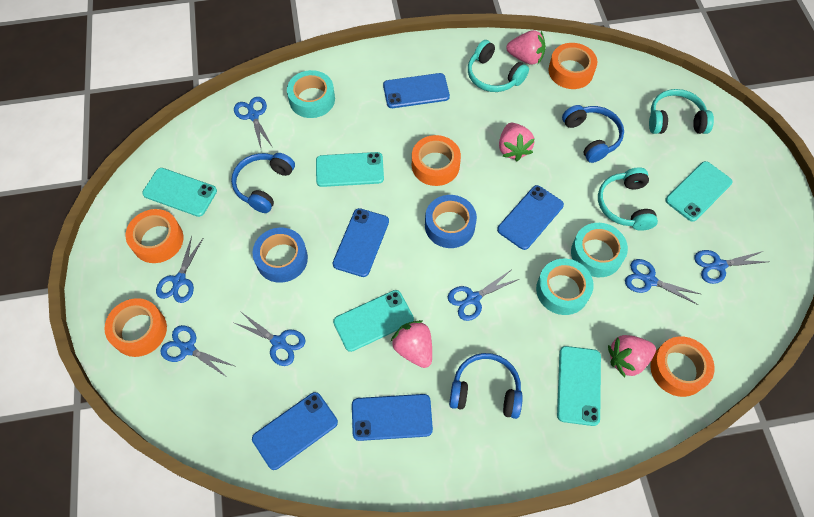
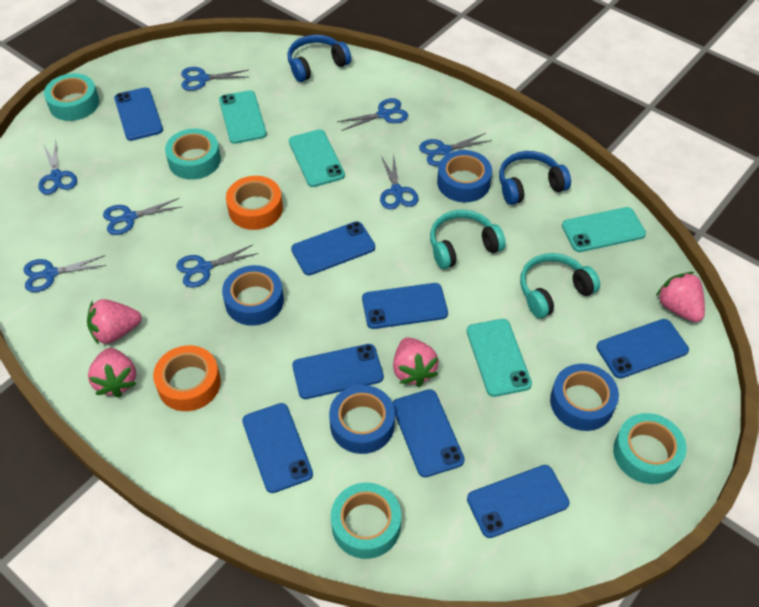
blue headphones: [231,153,295,213] [449,353,523,419] [562,105,624,163] = 3 -> [287,34,351,82] [499,151,571,205] = 2
blue phone: [252,392,338,470] [333,208,389,277] [352,394,433,441] [383,73,450,108] [497,185,564,250] = 5 -> [114,87,163,141] [242,403,313,493] [291,221,375,275] [292,344,384,399] [362,283,448,329] [393,389,465,477] [467,465,569,538] [597,319,689,379] = 8
blue scissors: [156,236,203,303] [160,325,234,378] [232,311,306,366] [234,97,272,148] [448,270,519,321] [625,259,700,305] [694,250,767,284] = 7 -> [23,255,107,292] [38,140,77,195] [103,198,181,235] [176,245,258,287] [181,67,248,91] [337,98,408,131] [380,155,419,210] [419,133,492,166] = 8
blue tape: [252,228,308,283] [425,195,477,248] = 2 -> [222,265,284,326] [329,385,395,454] [437,150,492,202] [550,364,619,431] = 4
orange tape: [105,298,167,357] [125,209,183,263] [412,135,461,186] [548,43,597,89] [650,336,715,397] = 5 -> [153,345,221,411] [226,176,283,230] = 2
turquoise headphones: [468,40,529,92] [598,167,658,231] [649,89,714,134] = 3 -> [430,210,506,269] [520,253,600,318] = 2
turquoise phone: [142,168,217,217] [316,152,384,187] [333,290,414,352] [557,346,601,426] [665,161,733,222] = 5 -> [219,90,267,144] [289,129,345,187] [467,319,532,397] [562,207,646,252] = 4
turquoise tape: [287,70,335,118] [536,259,594,315] [571,223,628,277] = 3 -> [44,73,99,121] [165,129,221,180] [331,483,401,559] [613,413,687,484] = 4

